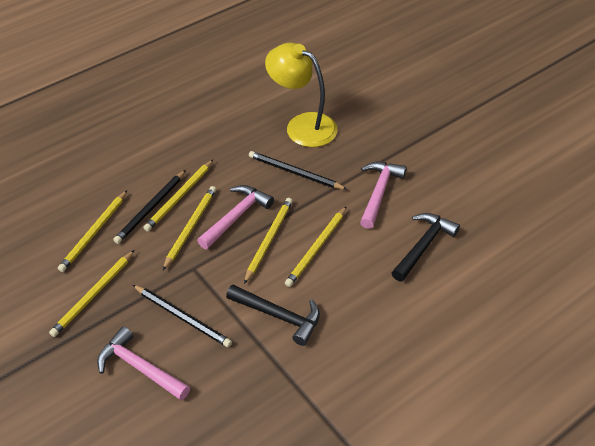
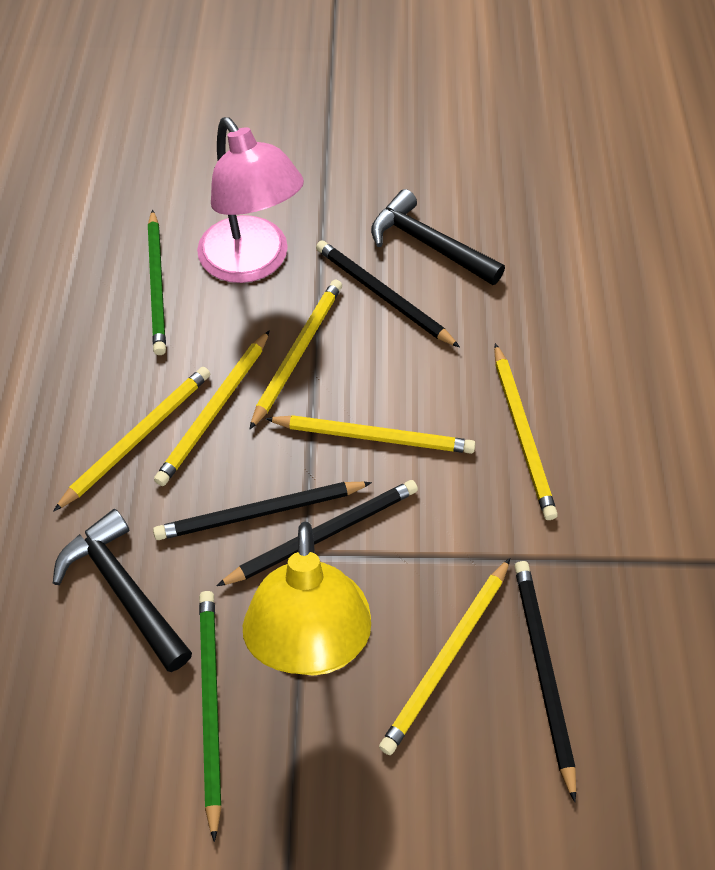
black pencil: [113,170,186,244] [133,285,232,347] [249,151,348,190] = 3 -> [153,482,372,540] [217,480,418,586] [316,240,460,348] [514,561,576,802] = 4
green pencil: none = 0 -> [148,210,166,355] [199,591,222,842] = 2
pink hammer: [97,326,190,400] [197,185,274,249] [360,162,407,229] = 3 -> none = 0
pink lamp: none = 0 -> [197,117,304,283] = 1

